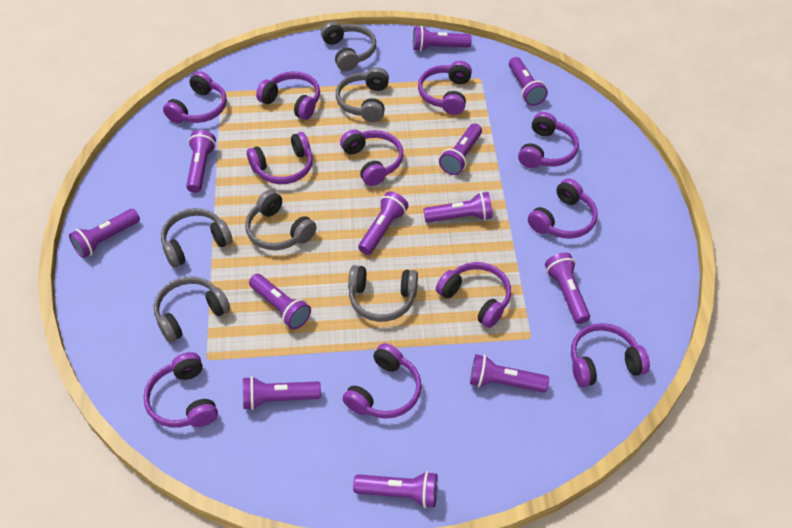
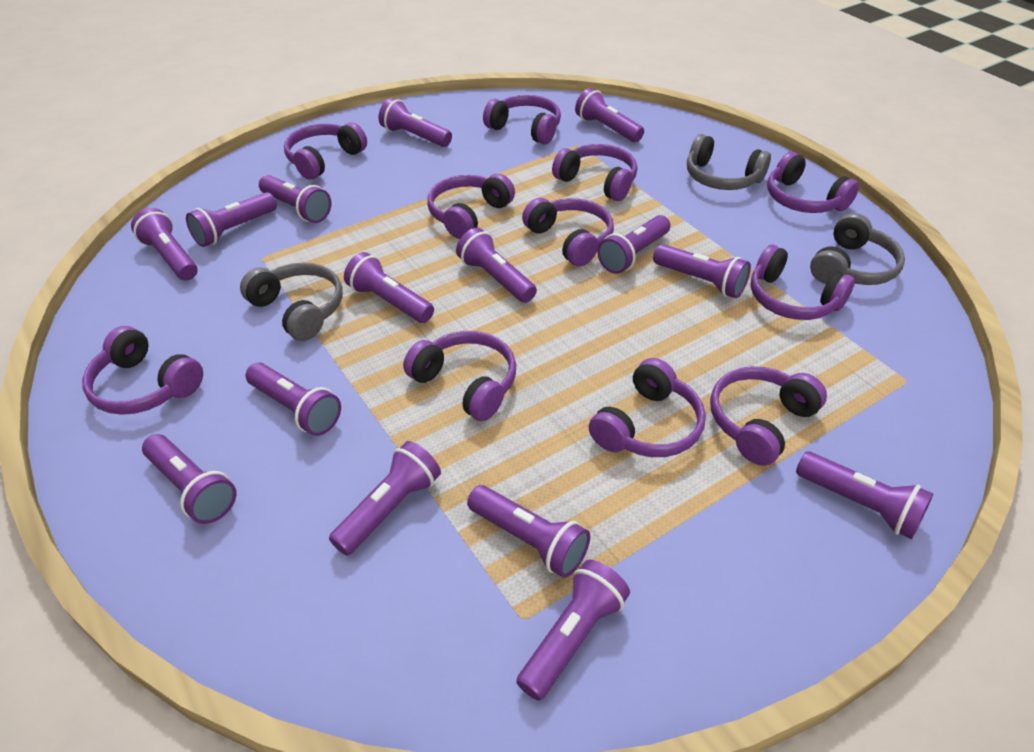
grey headphones: [154,276,230,343] [161,208,233,267] [245,190,317,250] [321,21,376,71] [336,67,389,122] [348,265,418,322] = 6 -> [240,263,342,341] [687,134,771,190] [810,213,905,285] = 3
purple flashlight: [69,209,140,258] [186,130,216,193] [243,376,321,410] [249,274,311,329] [353,471,438,508] [358,191,409,255] [413,26,472,51] [423,192,493,223] [439,124,482,175] [470,354,549,393] [509,57,548,106] [545,253,590,324] = 12 -> [131,208,197,281] [142,434,236,524] [186,192,277,247] [246,362,341,436] [259,175,331,223] [329,441,441,556] [344,252,434,323] [379,98,452,147] [456,228,537,303] [467,485,590,578] [516,560,630,701] [575,88,644,142] [597,215,671,274] [653,244,751,298] [796,451,934,539] = 15

